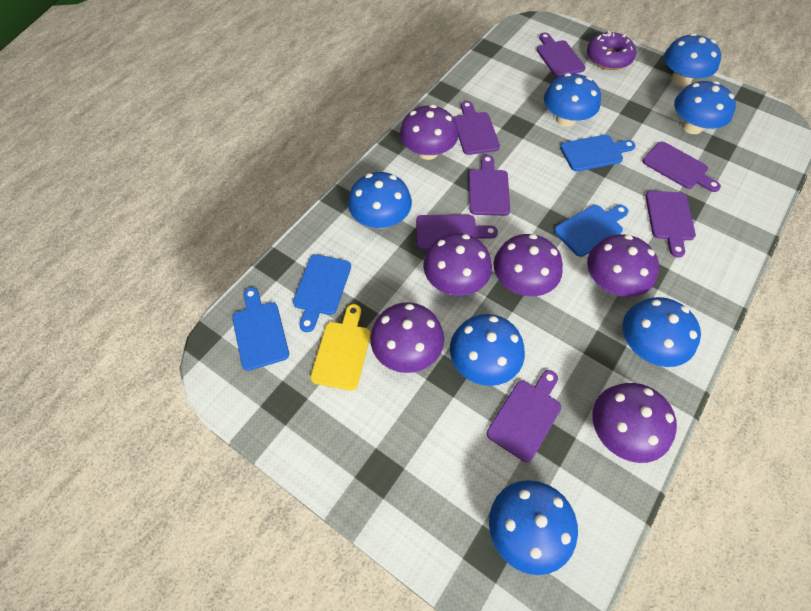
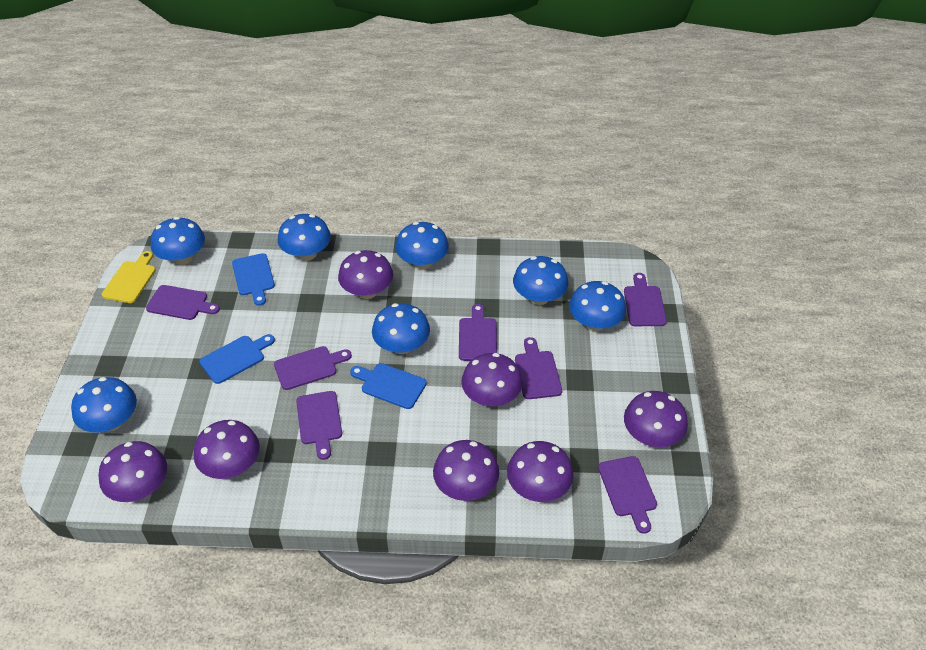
blue cutting board: [232,287,289,371] [293,254,351,332] [554,205,628,257] [560,135,636,171] = 4 -> [199,334,275,384] [232,253,275,306] [350,363,427,409] = 3
purple donut: [587,31,636,70] = 1 -> none = 0
purple mushroom: [370,302,444,373] [400,105,458,160] [423,233,492,296] [493,234,563,296] [587,235,659,297] [592,383,677,463] = 6 -> [98,441,167,502] [194,420,260,479] [338,250,393,299] [433,440,499,501] [461,353,523,406] [507,441,574,502] [624,391,688,447] = 7

